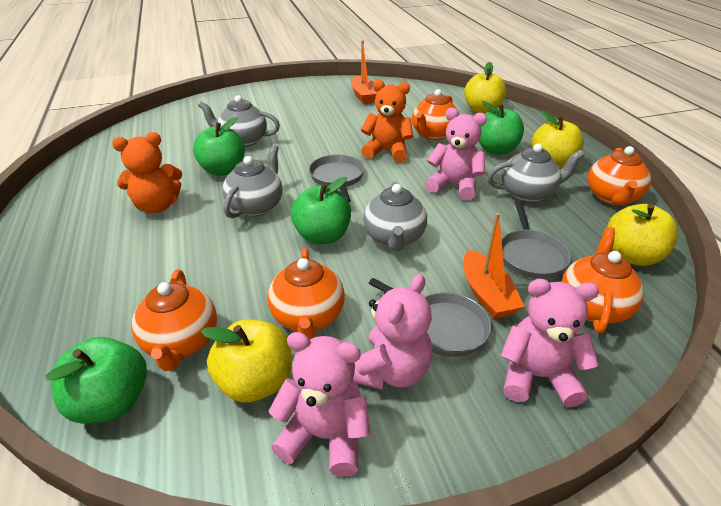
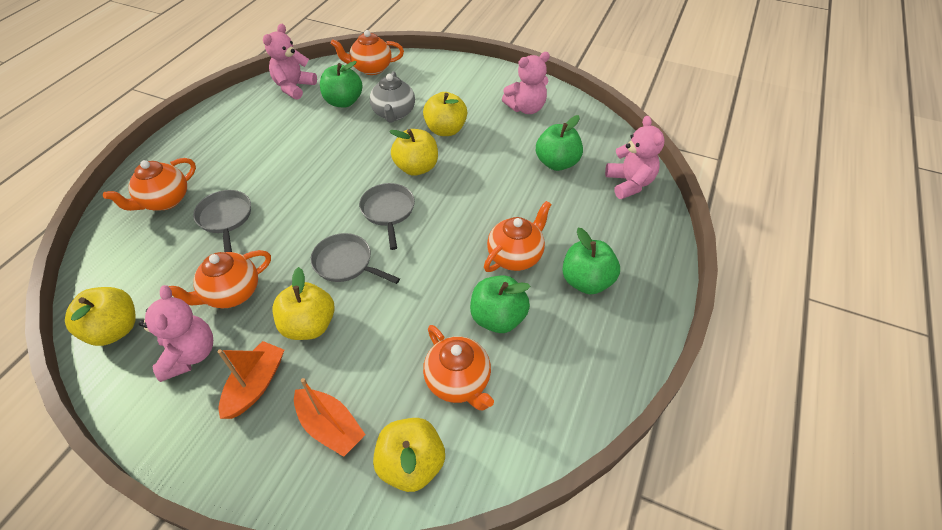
grey teapot: [198,95,280,147] [222,145,283,218] [363,182,427,251] [487,144,585,203] = 4 -> [370,71,415,122] = 1
orange teddy bear: [112,132,182,213] [361,80,413,162] = 2 -> none = 0
yellow apple: [201,319,292,403] [464,62,507,114] [531,110,584,169] [607,204,678,266] = 4 -> [65,287,136,346] [273,267,334,340] [373,418,445,492] [389,129,438,176] [423,92,467,136] = 5

